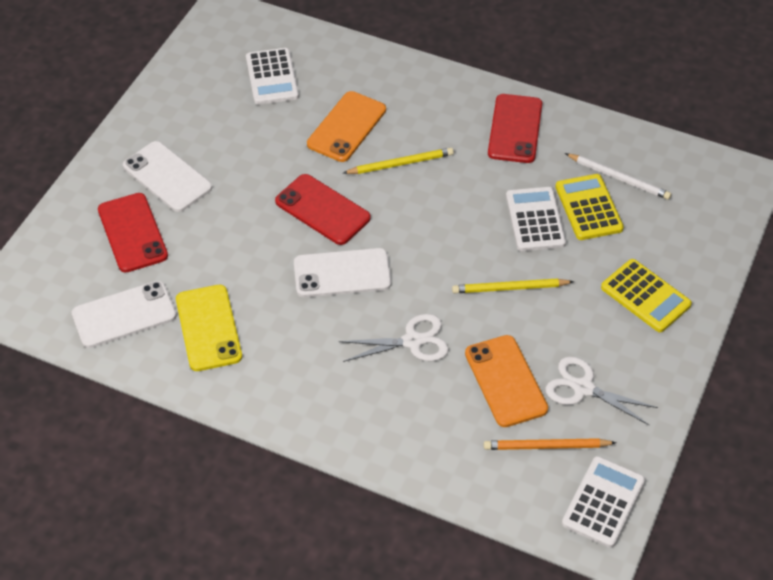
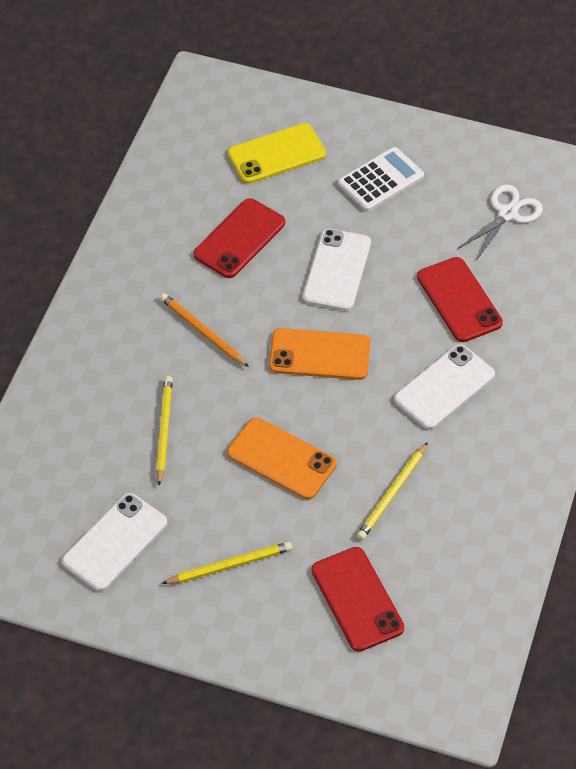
white calculator: [246,48,299,105] [506,187,566,251] [562,456,645,548] = 3 -> [338,147,424,212] = 1
white pencil: [565,153,671,200] = 1 -> none = 0
white scissors: [339,314,449,362] [545,356,658,425] = 2 -> [458,184,543,261] = 1
yellow calculator: [555,174,624,240] [601,259,692,332] = 2 -> none = 0
yellow pencil: [343,148,454,174] [452,278,574,293] = 2 -> [156,376,173,486] [161,542,293,584] [357,442,428,540] = 3

